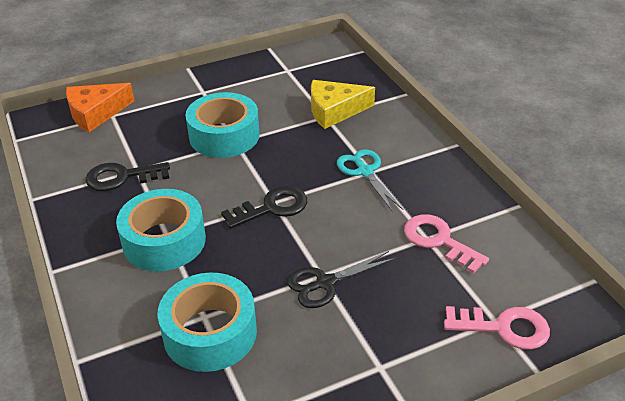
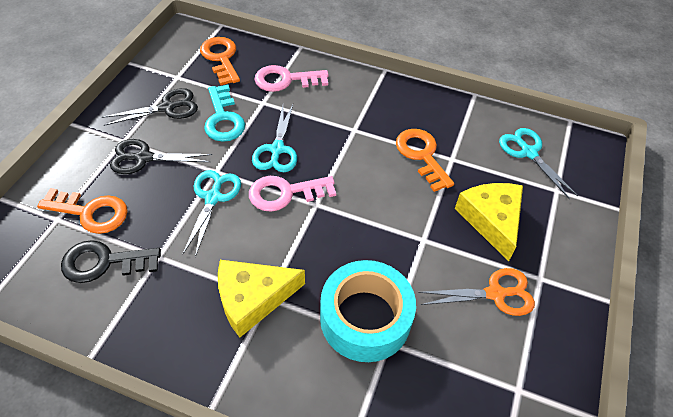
black key: [85,162,170,191] [221,186,307,229] = 2 -> [61,240,161,283] = 1
black scissors: [287,251,396,308] = 1 -> [102,88,198,126] [110,139,212,174] = 2
orange cheese: [66,83,135,132] = 1 -> none = 0
orange key: none = 0 -> [37,188,128,234] [200,37,240,85] [396,129,454,192] = 3
orange scissors: none = 0 -> [418,268,535,316] = 1
turquoise key: none = 0 -> [204,85,245,142] = 1
turquoise scissors: [337,149,403,212] = 1 -> [183,170,241,257] [252,104,297,172] [499,128,578,200] = 3
turquoise tape: [116,189,206,271] [157,273,257,372] [186,92,259,158] = 3 -> [320,260,416,362] = 1
yellow cheese: [311,80,375,129] = 1 -> [218,260,305,337] [455,183,523,261] = 2

